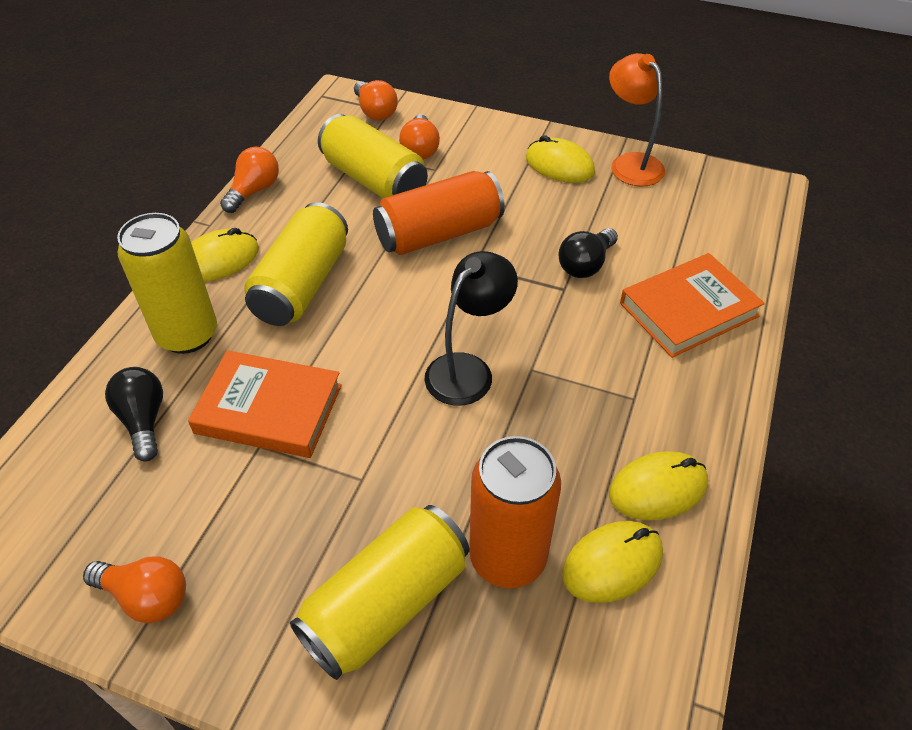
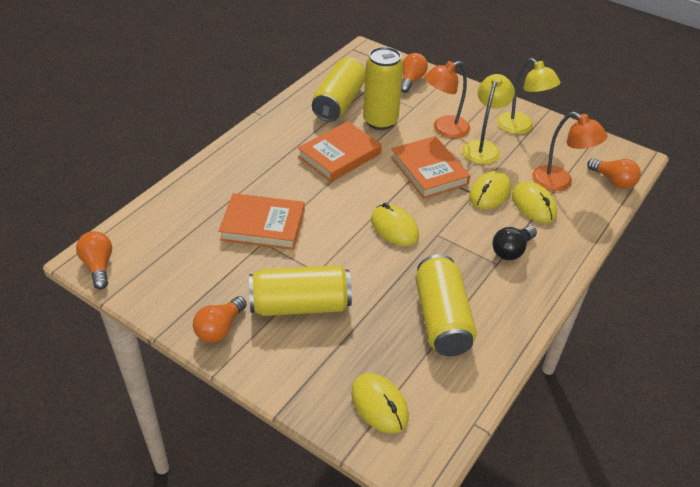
black lamp: [425,251,518,406] = 1 -> none = 0
black light bulb: [105,367,163,462] [558,228,618,278] = 2 -> [493,226,537,260] = 1
orange book: [188,350,342,458] [620,253,765,358] = 2 -> [218,193,305,250] [298,121,382,182] [391,136,470,199] = 3
orange can: [373,171,505,255] [469,436,561,588] = 2 -> none = 0
orange lamp: [609,53,665,186] = 1 -> [424,61,470,138] [532,112,607,191] = 2
yellow lamp: none = 0 -> [462,74,515,164] [497,58,561,134] = 2

